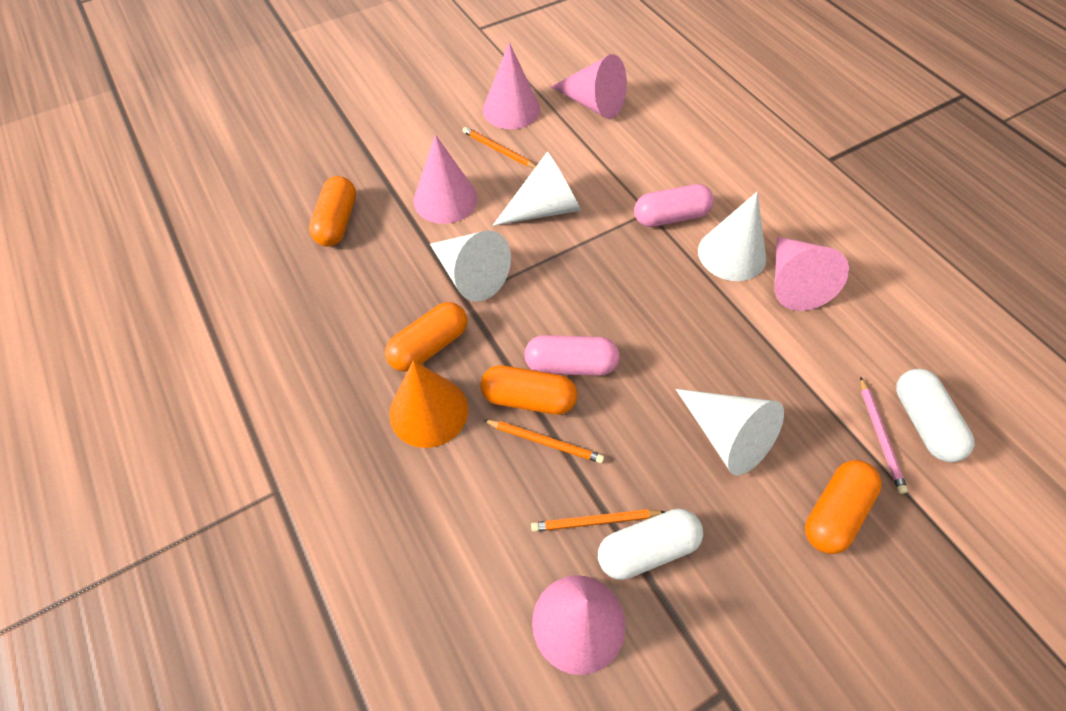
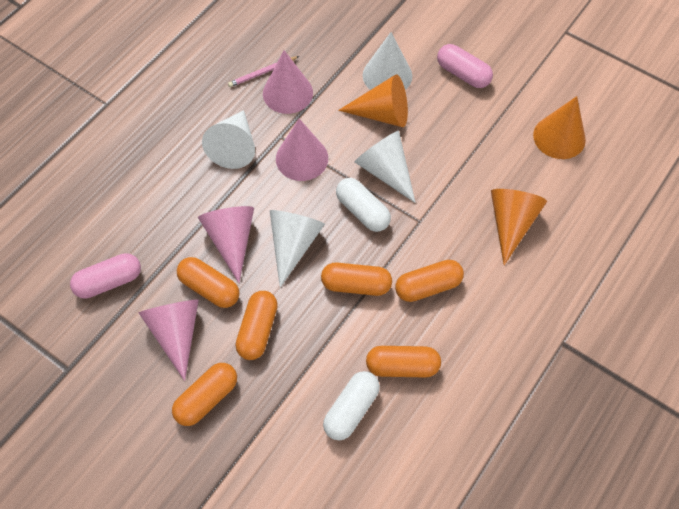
orange capsule: [309,176,356,246] [385,302,467,372] [480,365,577,415] [805,460,882,554] = 4 -> [172,363,237,426] [177,257,240,308] [236,291,278,360] [321,263,392,296] [366,346,441,377] [395,260,464,302] = 6
orange cone: [389,361,468,448] = 1 -> [338,74,408,127] [491,189,547,265] [533,96,586,159] = 3
orange pencil: [462,127,536,168] [484,420,604,463] [531,509,665,532] = 3 -> none = 0
pink cone: [414,134,478,224] [483,42,540,129] [532,575,625,675] [551,54,627,119] [775,236,849,311] = 5 -> [139,299,199,381] [198,206,254,283] [263,50,313,114] [276,119,328,181] = 4

